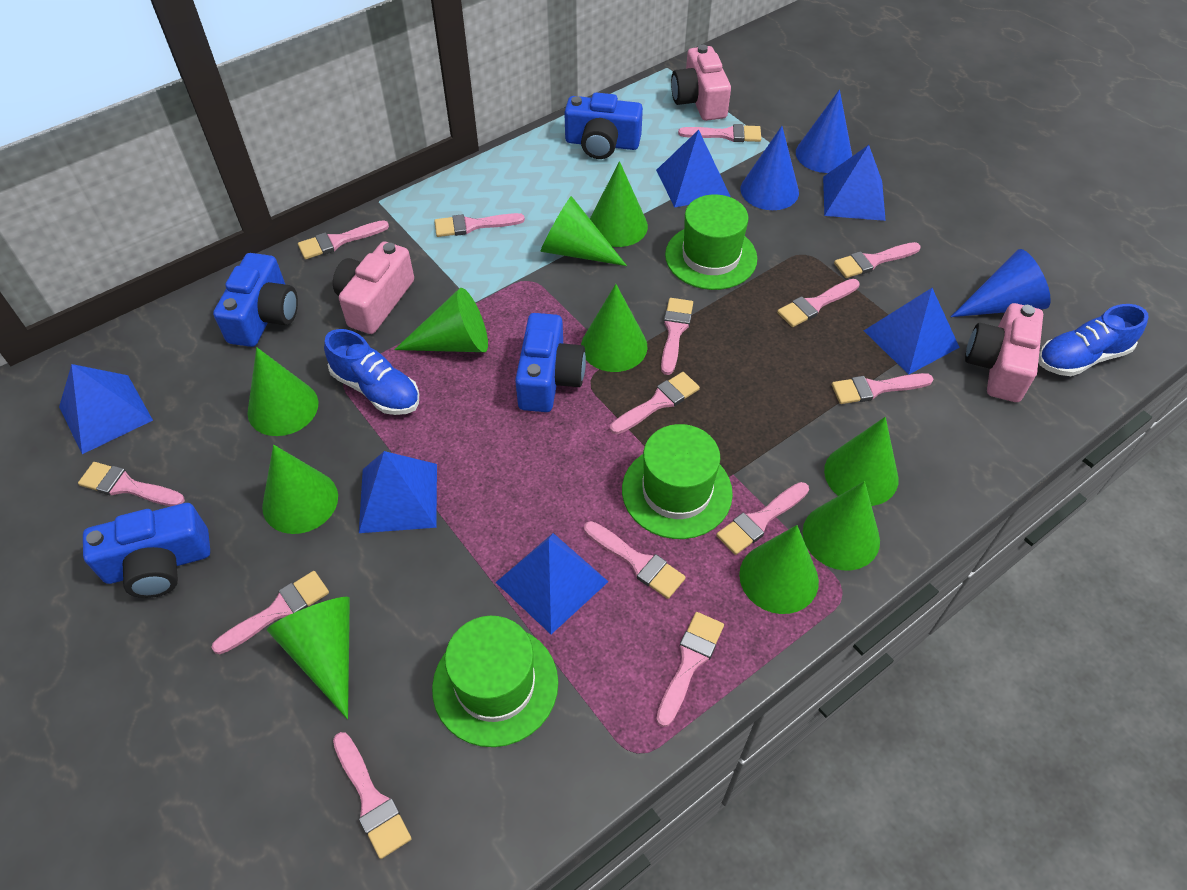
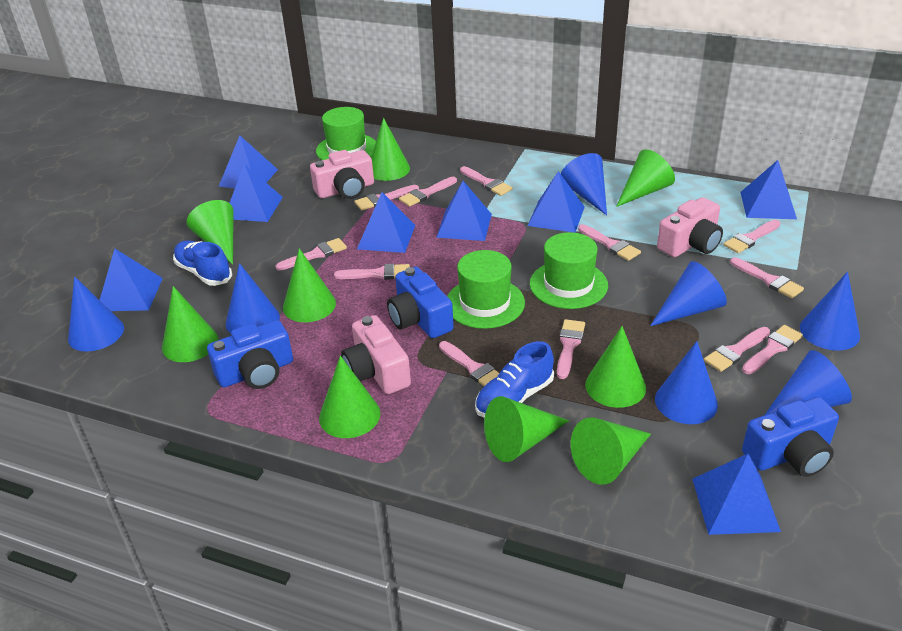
blue camera: [83,503,210,598] [213,253,298,347] [515,313,586,412] [564,92,643,159] = 4 -> [207,320,293,389] [387,267,454,338] [742,397,839,477] = 3
blue cone: [741,126,799,210] [796,90,852,173] [951,249,1051,317] = 3 -> [68,276,124,352] [226,263,280,334] [561,153,607,215] [650,261,727,326] [655,341,718,424] [765,350,852,415] [800,272,860,351] = 7
blue pyramid: [59,364,153,454] [359,451,437,533] [496,533,609,634] [656,130,731,208] [823,145,886,221] [864,288,960,374] = 6 -> [100,248,163,311] [219,136,278,189] [230,164,283,222] [357,192,415,253] [436,181,492,241] [528,171,585,233] [692,454,781,535] [740,160,797,219] = 8
green cone: [247,347,318,436] [262,445,338,534] [267,597,350,719] [394,288,488,352] [540,196,627,266] [581,284,647,372] [590,161,648,247] [739,525,819,614] [803,481,880,570] [824,417,898,506] = 10 -> [162,286,218,362] [187,200,234,265] [283,248,336,322] [319,356,380,438] [371,118,410,181] [484,396,569,462] [571,417,651,485] [585,326,646,408] [616,149,675,207] = 9
pink brush: [78,462,185,506] [211,571,329,654] [298,220,389,259] [333,732,412,859] [434,213,525,237] [584,521,686,599] [610,372,700,434] [656,612,724,727] [661,298,693,375] [678,124,761,142] [716,482,809,555] [777,279,860,327] [832,373,933,404] [834,242,921,278] = 14 -> [276,238,347,271] [334,264,410,280] [354,185,419,211] [399,177,457,207] [439,341,499,386] [460,166,513,196] [557,319,585,379] [578,224,641,261] [704,327,770,372] [724,220,780,253] [730,257,804,298] [742,325,803,374] = 12

